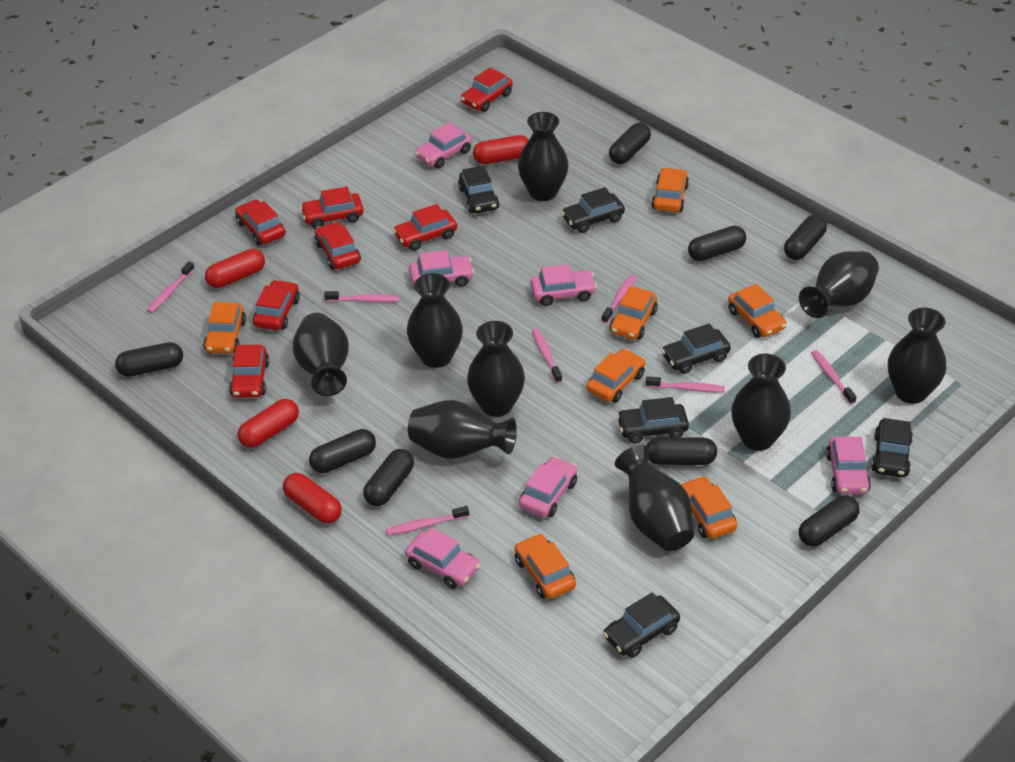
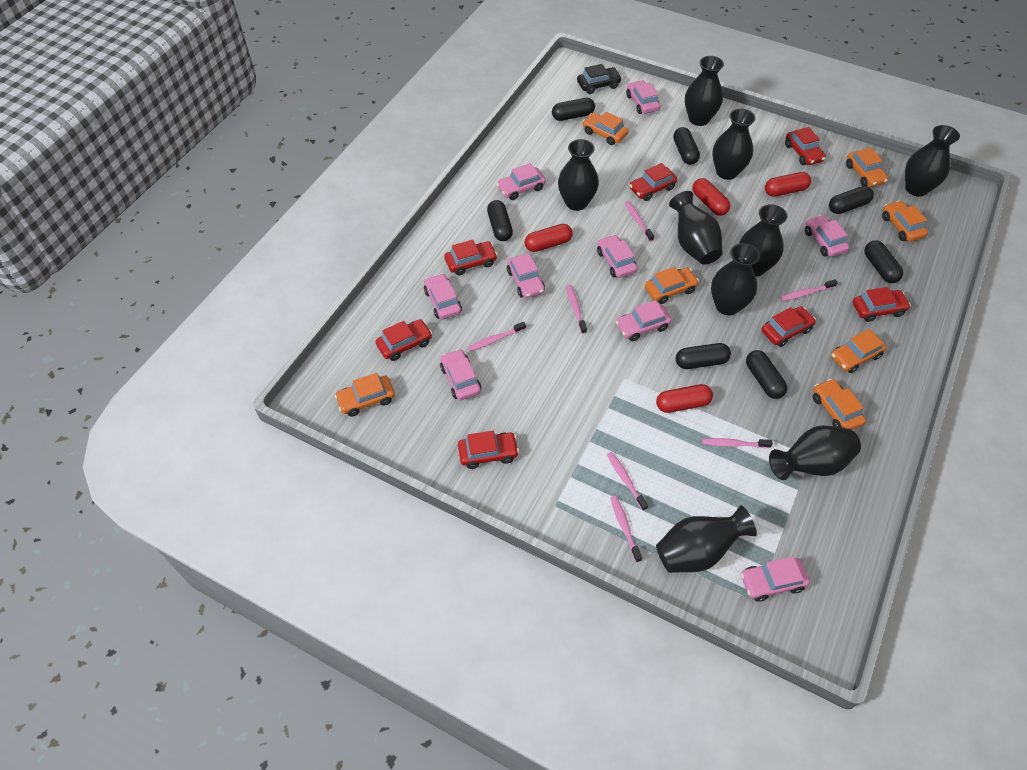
black capsule: [115,342,183,377] [309,429,376,473] [363,449,414,506] [609,123,651,164] [647,437,717,465] [688,225,746,261] [784,215,827,260] [799,495,859,547] = 8 -> [487,200,513,241] [552,98,595,121] [673,127,700,165] [676,343,731,369] [746,350,787,399] [829,186,874,214] [864,240,903,283] = 7
black car: [458,166,500,213] [561,187,625,233] [603,593,680,658] [617,397,689,443] [661,323,731,374] [871,418,913,477] = 6 -> [577,64,622,94] = 1
pink car: [405,527,480,589] [409,250,474,287] [415,122,472,169] [519,457,577,517] [530,264,597,306] [826,437,871,494] = 6 -> [424,273,462,319] [440,349,481,400] [497,163,546,200] [507,253,545,298] [597,235,637,278] [616,300,671,341] [626,80,660,114] [741,557,810,602] [805,215,849,257] = 9

